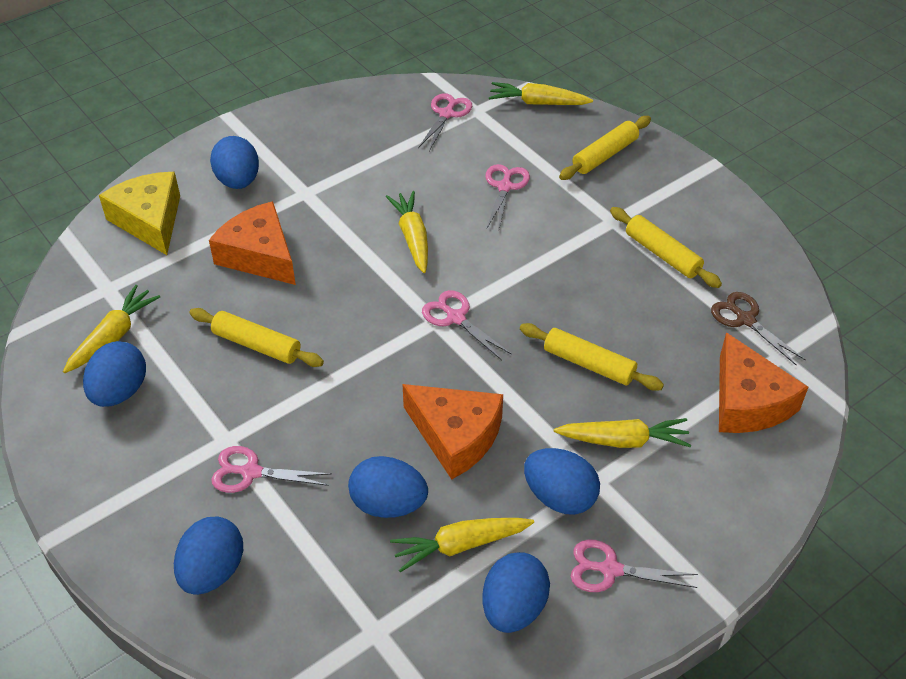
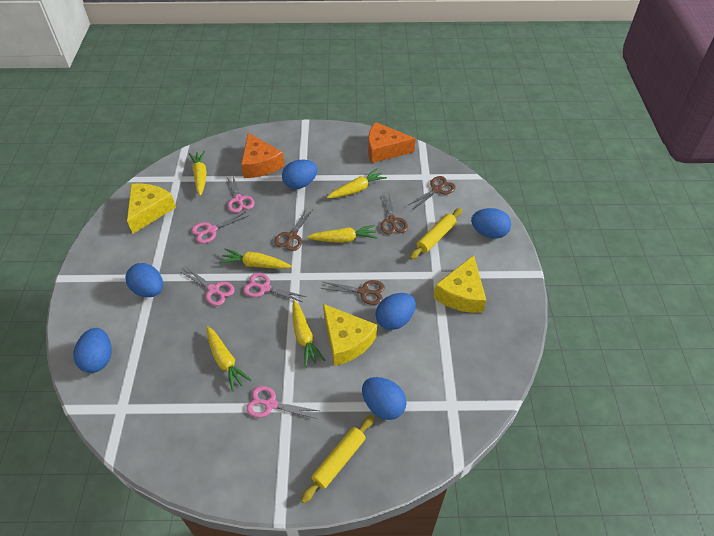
brown scissors: [711,292,806,366] = 1 -> [274,209,313,251] [321,280,385,305] [380,194,408,235] [409,176,456,209] = 4
orange cheese: [209,201,296,285] [402,384,503,480] [719,332,808,433] = 3 -> [241,133,284,178] [368,122,416,163] = 2
yellow carrot: [63,285,160,373] [386,191,428,273] [390,518,534,572] [489,82,593,105] [554,418,691,448] = 5 -> [189,151,207,196] [206,326,252,391] [219,248,292,269] [292,300,326,367] [307,225,377,243] [327,168,387,198] = 6
yellow cheese: [99,172,180,255] = 1 -> [127,183,176,234] [323,304,377,366] [433,255,486,313] = 3
yellow rolling pin: [190,308,324,367] [520,323,664,391] [559,116,651,180] [610,207,722,288] = 4 -> [301,415,374,503] [410,208,462,260] = 2

